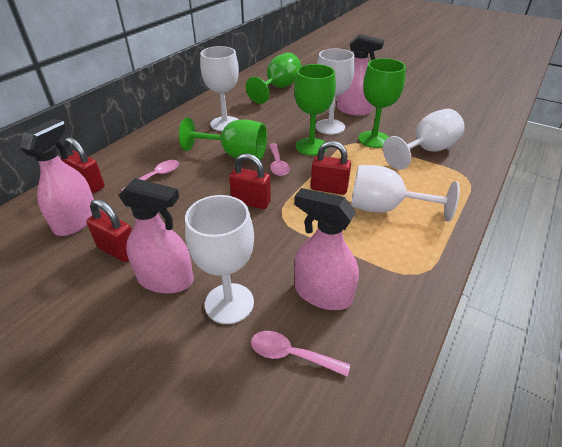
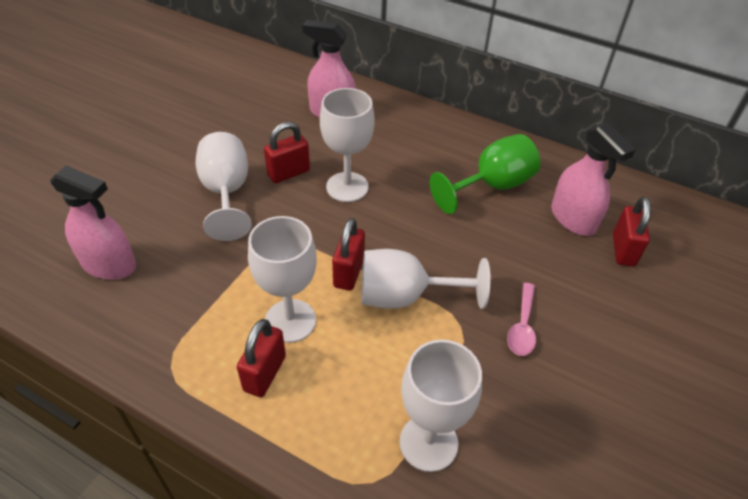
green goblet: [179,117,267,160] [246,52,301,104] [294,64,336,156] [358,58,406,148] = 4 -> [430,134,540,214] = 1
pink spoon: [121,160,179,191] [251,331,350,377] [269,143,290,176] = 3 -> [507,283,536,356] = 1
pink spray bottle: [20,119,94,236] [118,178,194,294] [294,188,359,310] [337,34,384,116] = 4 -> [50,165,136,280] [302,20,356,118] [551,123,635,236] = 3

